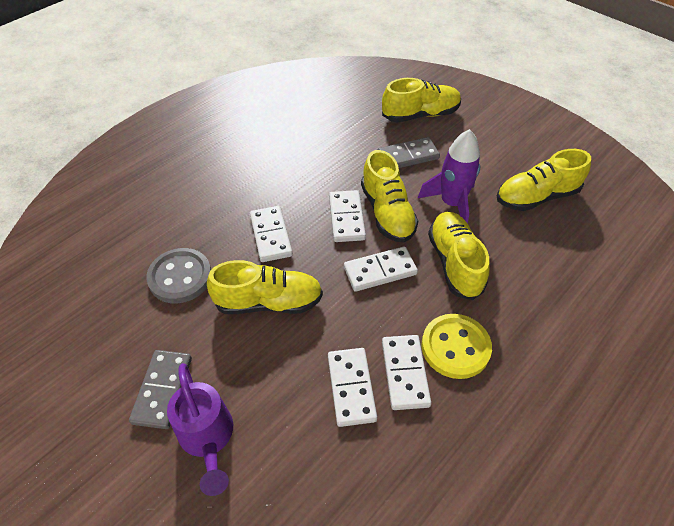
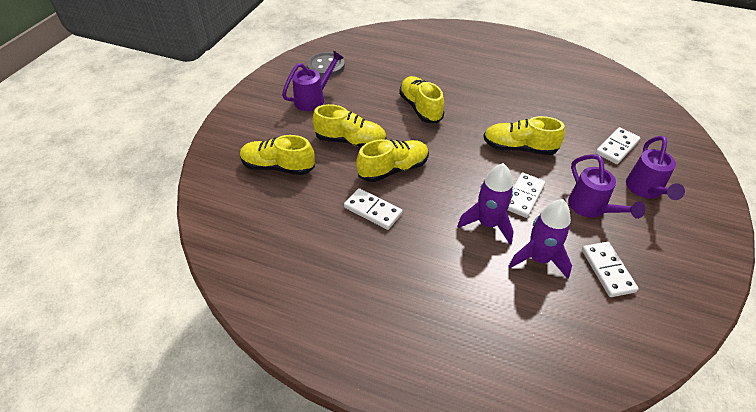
grey domino: [129,350,192,429] [378,137,440,168] = 2 -> none = 0
purple rocket: [418,129,480,223] = 1 -> [457,163,514,245] [509,199,572,279] = 2
purple watering can: [167,363,233,496] = 1 -> [282,51,344,111] [568,154,645,219] [626,136,685,200] = 3
white domino: [250,206,293,262] [328,348,377,427] [329,190,366,242] [344,246,418,292] [382,335,431,410] = 5 -> [344,188,402,230] [507,172,546,218] [582,242,639,297] [596,127,640,164] = 4
yellow button: [421,314,492,379] = 1 -> none = 0

